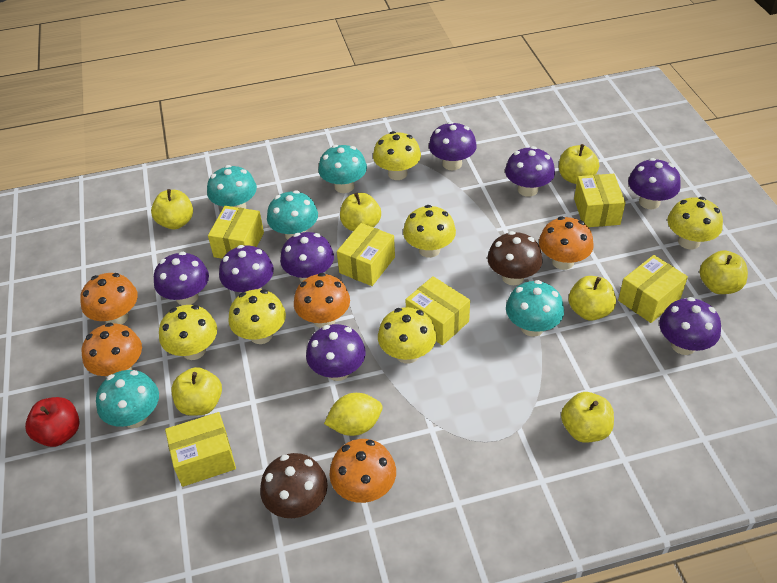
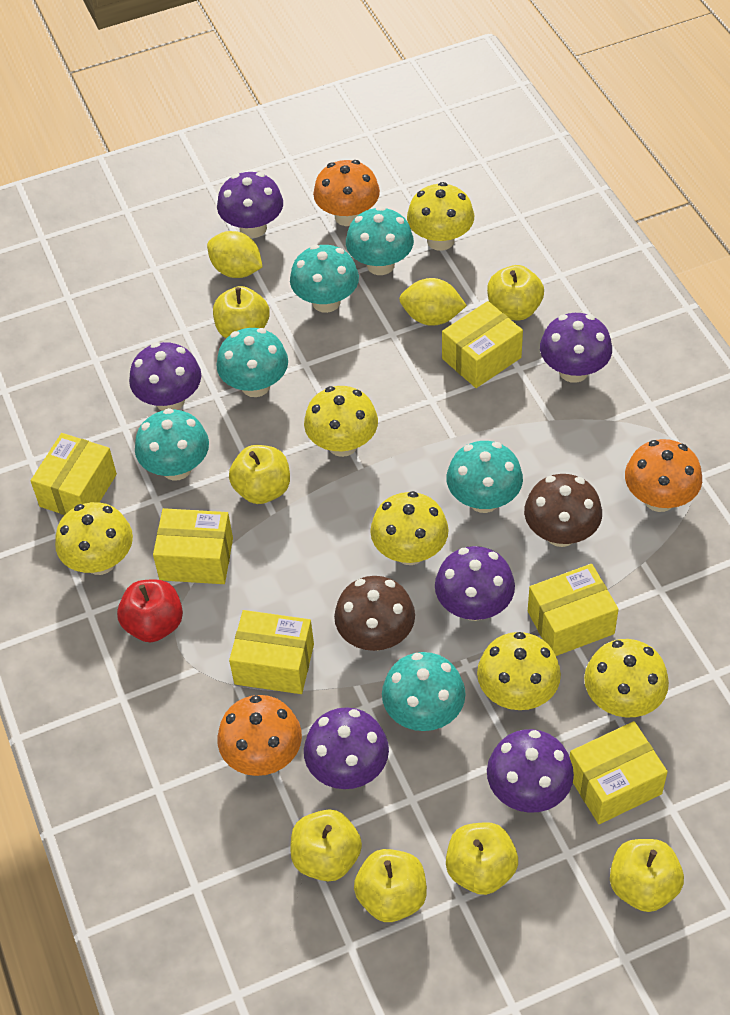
orange mushroom: [80,273,138,324] [82,323,142,376] [294,273,350,328] [329,439,396,503] [539,217,594,270] = 5 -> [217,695,302,776] [313,160,380,226] [625,439,702,512] = 3
purple mushroom: [154,252,209,305] [219,245,274,293] [280,232,334,282] [306,324,366,381] [429,121,477,171] [505,146,555,197] [628,158,681,209] [659,297,721,355] = 8 -> [129,342,201,411] [217,172,283,238] [304,707,389,789] [435,546,515,621] [487,729,574,813] [540,313,612,383] = 6
turquoise mushroom: [96,370,159,428] [207,165,257,209] [267,190,318,240] [318,145,367,193] [506,280,564,337] = 5 -> [135,408,209,481] [217,328,288,397] [290,244,359,313] [346,206,414,275] [382,652,466,731] [447,441,523,513] = 6
yellow lemon: [324,393,383,436] = 1 -> [207,231,263,278] [399,278,467,326] = 2

